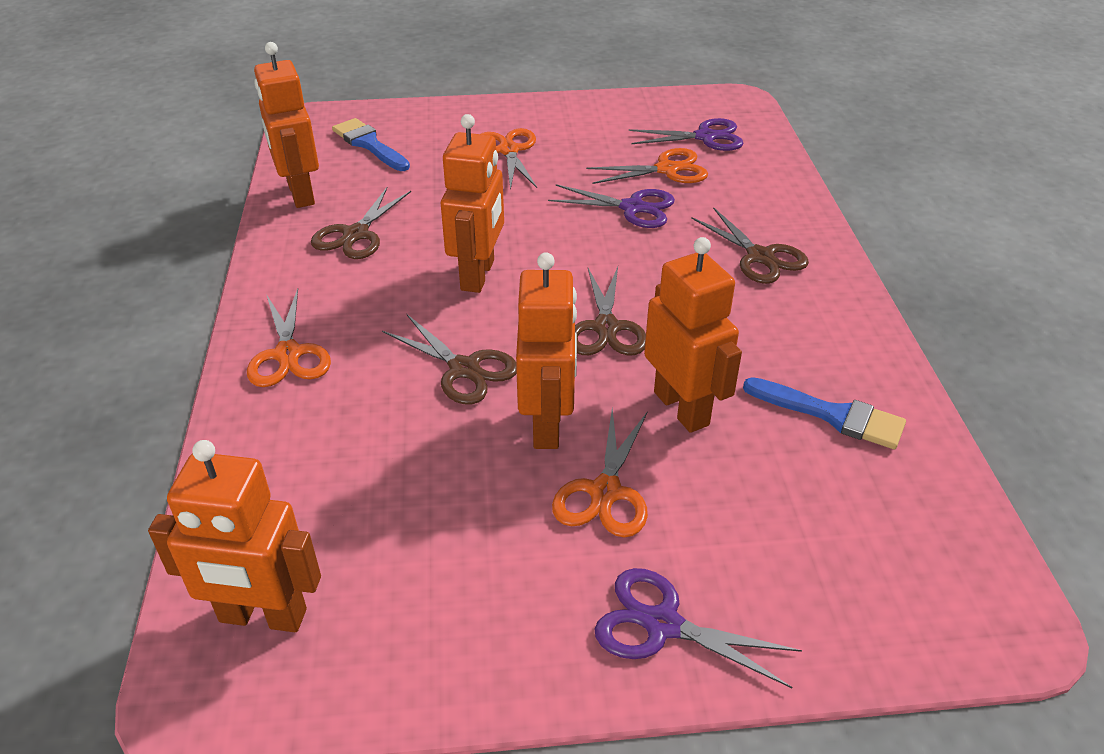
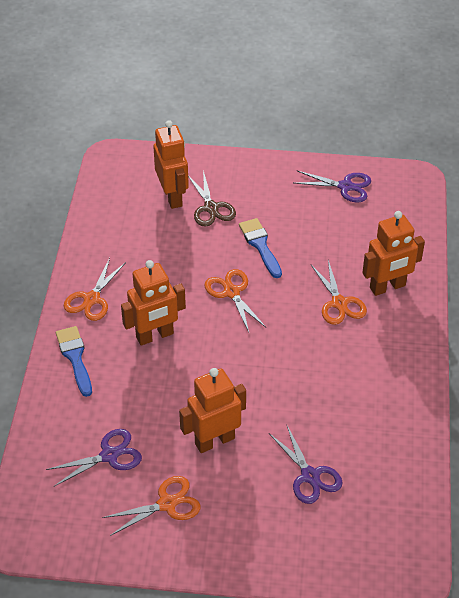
brown scissors: [311,187,411,259] [382,314,517,405] [575,267,646,355] [691,207,809,284] = 4 -> [188,170,236,226] = 1
orange robot: [148,440,321,632] [254,42,319,208] [441,114,504,293] [516,252,577,449] [644,237,742,433] = 5 -> [121,260,186,346] [153,120,189,209] [179,368,246,453] [362,211,425,296] = 4

